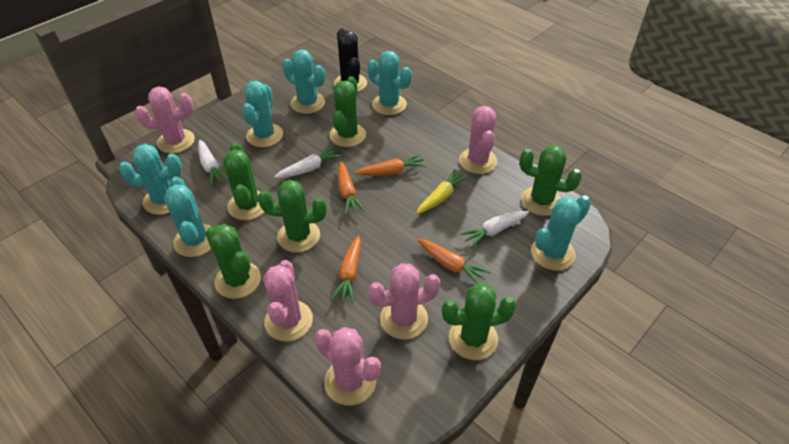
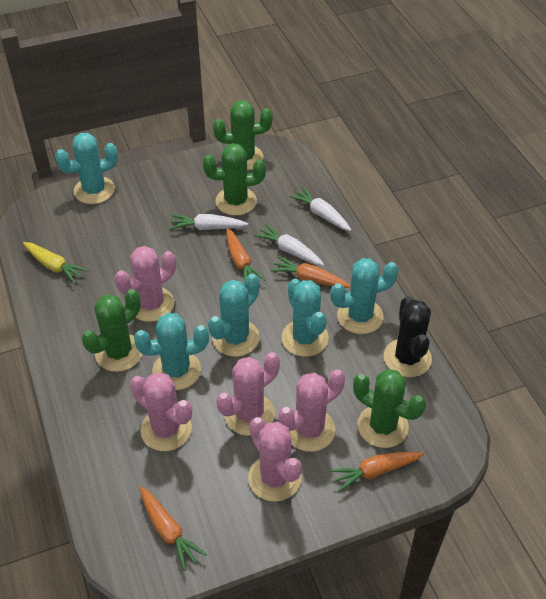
green cactus: [206,224,261,299] [223,143,264,220] [258,180,327,253] [330,76,366,147] [442,283,516,360] [519,145,582,216] = 6 -> [82,289,142,372] [203,143,266,216] [213,100,272,170] [353,369,426,448] = 4
turquoise cactus: [119,144,182,215] [164,177,211,257] [242,81,283,147] [283,50,325,114] [368,51,412,115] [531,195,591,271] = 6 -> [55,133,118,204] [134,313,209,390] [208,274,260,357] [282,279,329,357] [330,258,399,334] = 5

